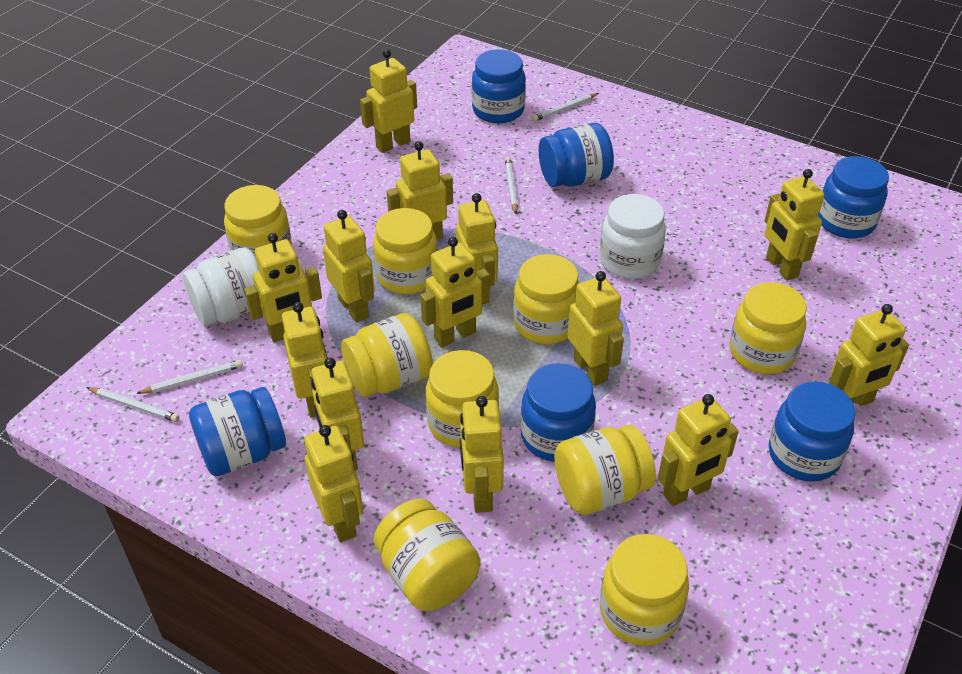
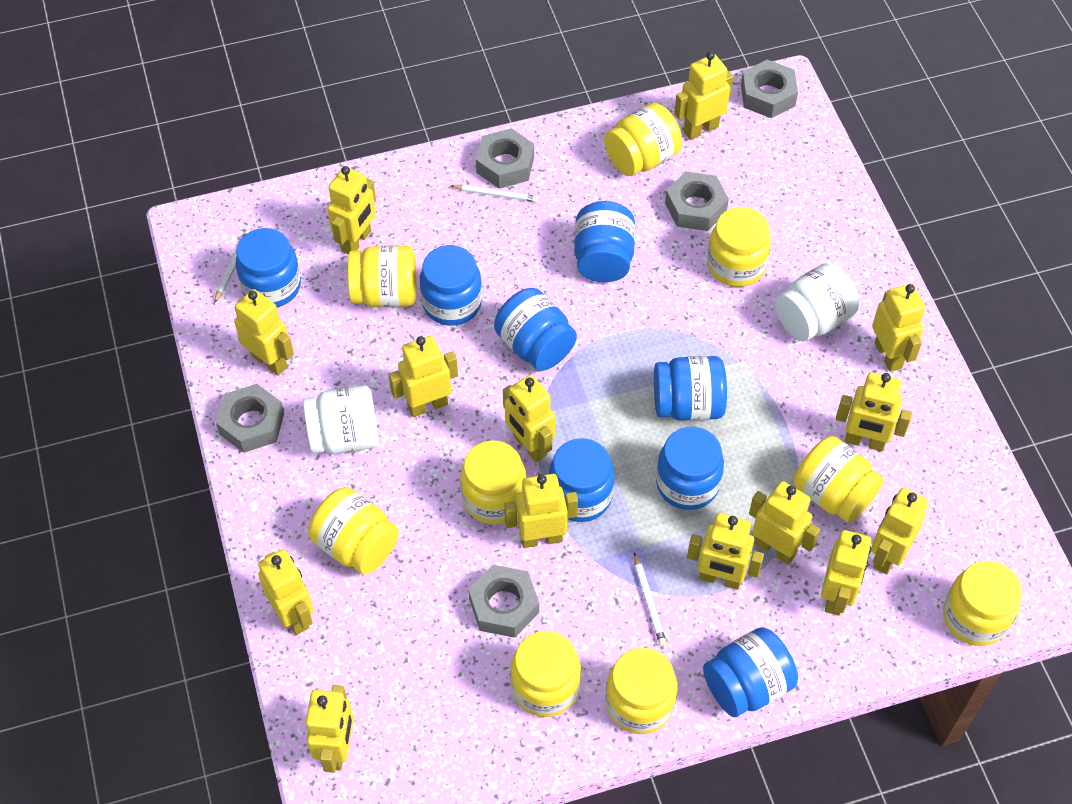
blue jar: [189,387,286,476] [472,50,526,123] [521,363,596,462] [539,123,614,187] [769,381,855,482] [817,156,889,238] = 6 -> [236,228,301,307] [420,245,482,326] [494,288,577,371] [549,438,614,522] [574,201,635,282] [654,356,727,421] [656,426,724,510] [703,627,798,717] = 8
grey nut: none = 0 -> [216,384,284,453] [468,565,539,638] [476,128,534,189] [665,171,729,231] [741,60,798,118] = 5
white pencil: [86,387,179,422] [136,360,243,394] [505,157,518,214] [532,93,599,122] = 4 -> [214,230,250,303] [451,184,538,202] [634,553,666,646] = 3

